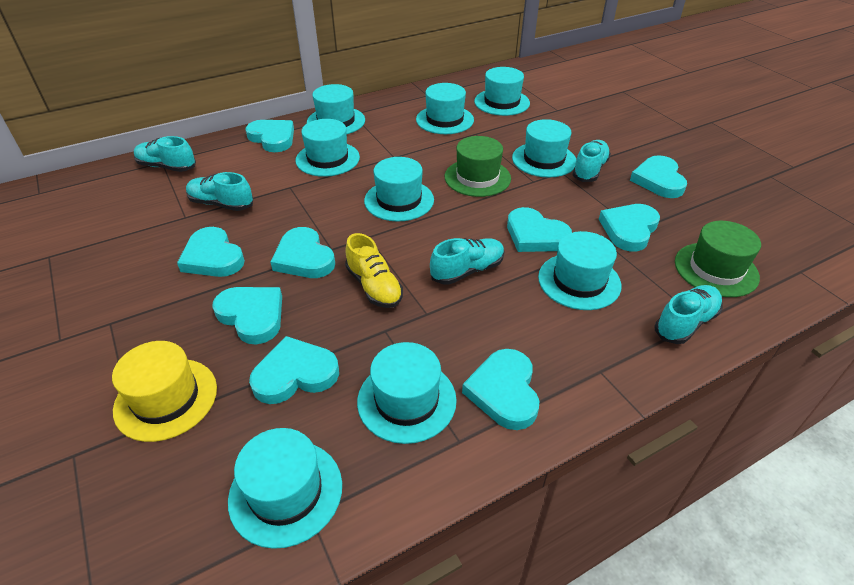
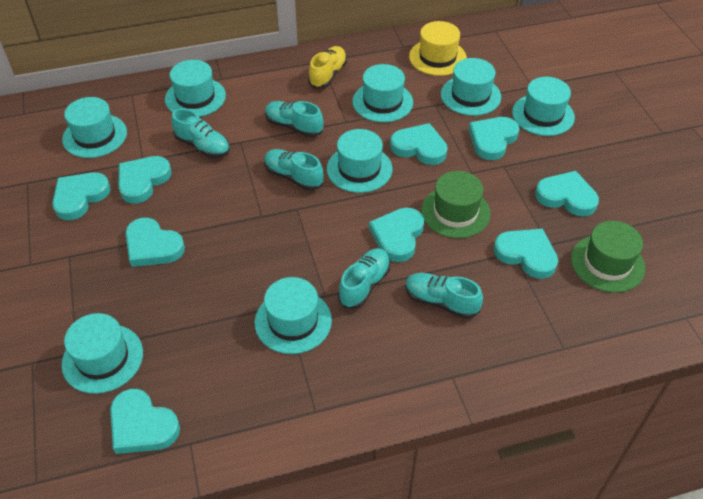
turquoise hat: [228,428,342,549] [296,119,360,177] [307,84,365,134] [357,342,457,444] [364,157,434,222] [416,83,474,134] [474,67,530,116] [512,119,576,178] [538,231,621,310] = 9 -> [62,97,127,158] [62,313,143,394] [165,60,226,117] [255,277,332,354] [327,129,392,193] [352,64,413,122] [441,58,501,116] [512,77,575,136] = 8

